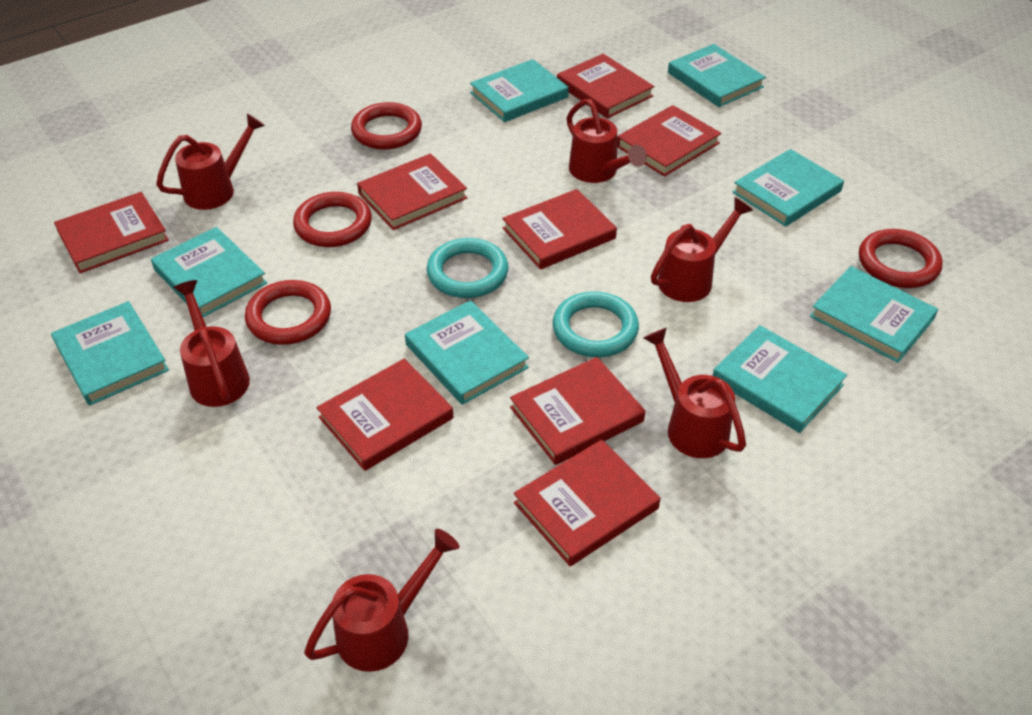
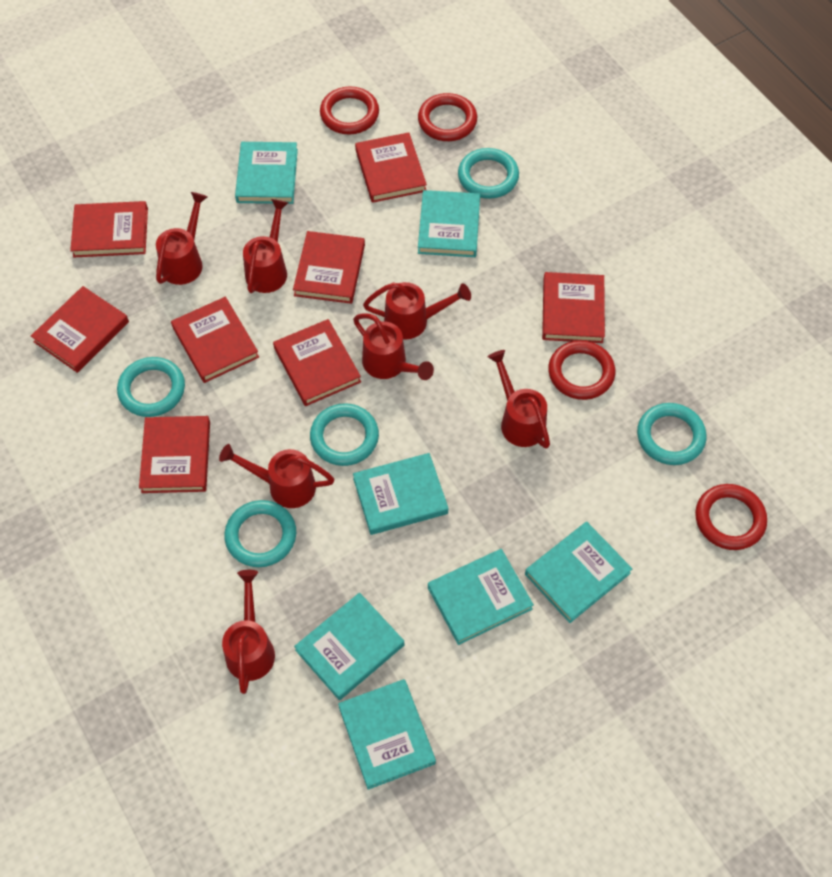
red watering can: [156,114,265,210] [173,280,250,407] [304,529,460,672] [567,99,647,183] [643,328,746,458] [651,197,753,302] = 6 -> [156,192,208,285] [219,444,335,508] [222,570,275,694] [243,199,288,293] [353,313,434,380] [363,282,471,339] [488,350,550,449] = 7
turquoise book: [51,301,169,406] [151,227,267,317] [405,300,529,405] [470,59,569,122] [668,44,766,107] [713,325,847,433] [733,149,844,227] [810,266,938,363] = 8 -> [235,142,298,204] [294,592,404,700] [338,679,436,790] [353,453,449,535] [418,190,480,257] [428,549,534,645] [525,522,632,623] = 7
turquoise ring: [427,238,508,298] [553,291,639,357] = 2 -> [117,357,185,417] [224,500,296,567] [310,403,379,466] [458,148,519,199] [637,403,706,465] = 5

